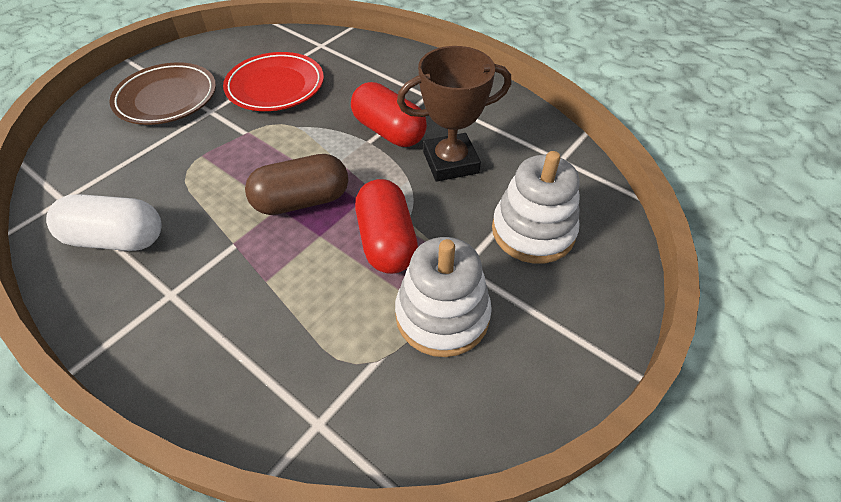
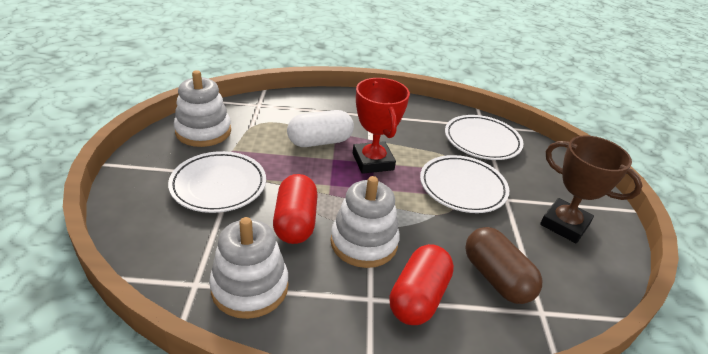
brown plate: [109,62,216,125] = 1 -> none = 0
red plate: [223,52,324,111] = 1 -> none = 0
red trophy: none = 0 -> [353,78,410,174] = 1
white plate: none = 0 -> [168,151,266,213] [420,155,509,213] [445,115,523,160] = 3
white stacking toy: [395,237,492,357] [492,151,580,264] = 2 -> [174,70,231,147] [209,217,288,319] [330,176,400,268] = 3

